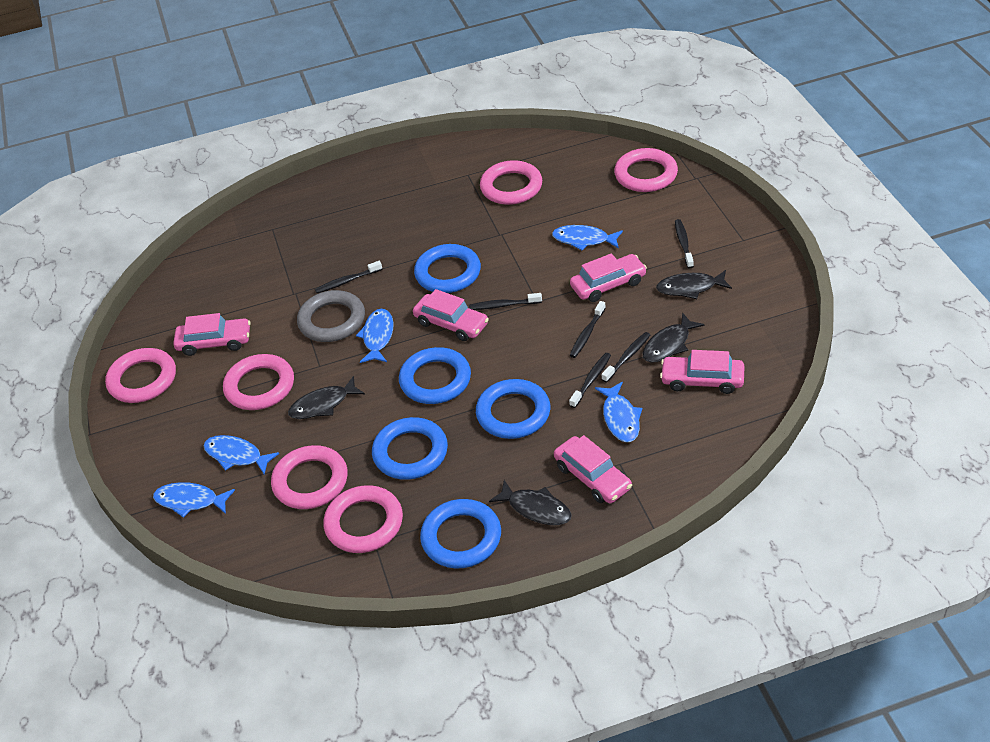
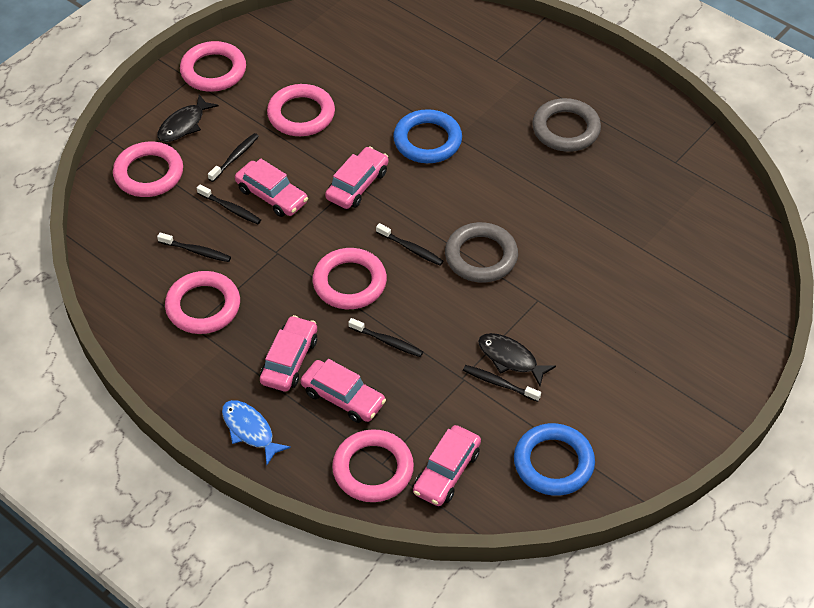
black fish: [288,376,365,419] [489,480,572,525] [642,313,705,363] [656,270,732,299] = 4 -> [157,94,218,142] [478,333,556,386] = 2
blue fish: [153,482,235,518] [203,435,279,474] [356,309,394,363] [552,225,623,251] [595,382,642,442] = 5 -> [222,400,291,465] = 1
blue ring: [372,417,448,480] [399,347,471,404] [414,244,481,293] [420,499,501,568] [476,379,550,439] = 5 -> [393,109,462,163] [514,423,595,496] = 2
grey ring: [297,290,365,342] = 1 -> [445,222,518,283] [532,98,601,152] = 2

